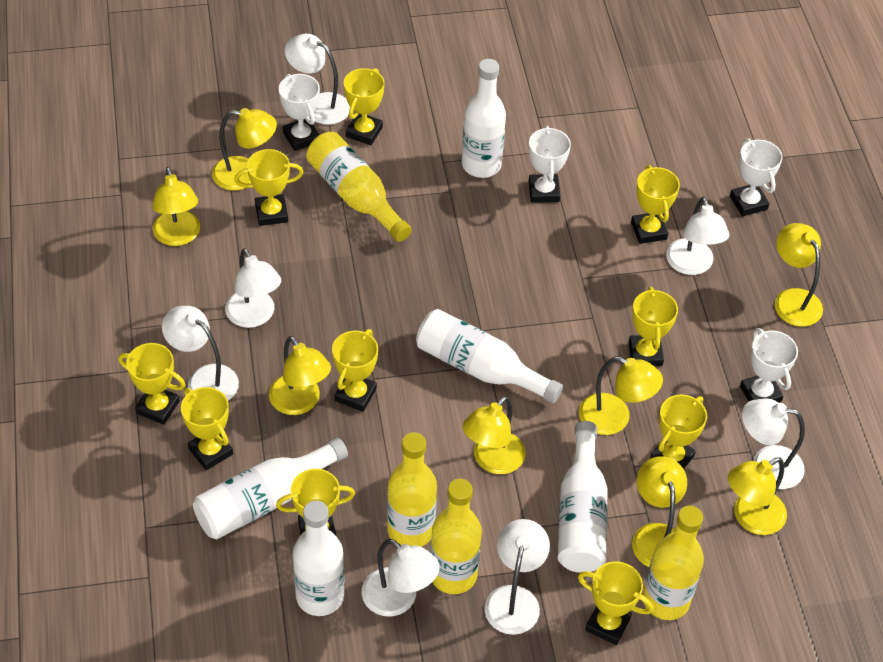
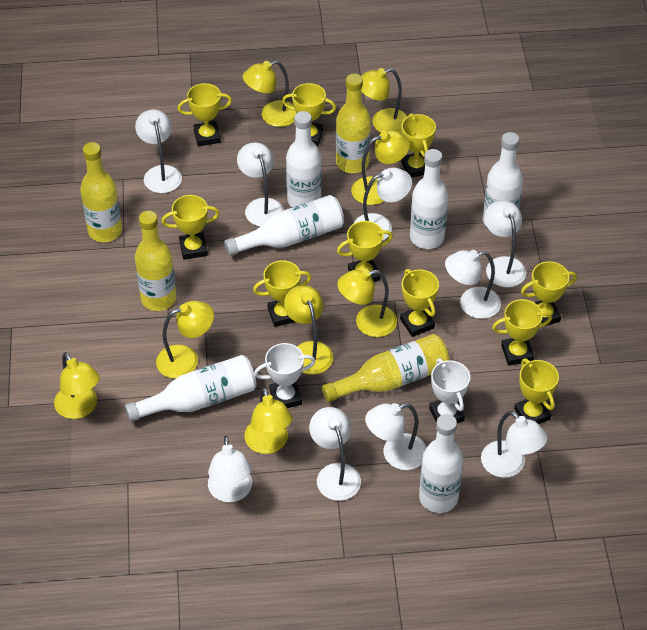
white bottle: [193,438,348,539] [293,501,344,616] [416,309,563,404] [462,59,506,178] [558,421,608,573] = 5 -> [125,355,256,422] [224,195,344,256] [286,111,321,207] [410,149,448,249] [419,414,463,513] [483,132,523,227] = 6
white lamp: [162,306,239,401] [225,248,281,328] [285,34,350,125] [361,539,440,617] [485,519,550,635] [666,197,729,275] [742,398,805,489] = 7 -> [135,109,182,193] [208,436,252,502] [237,143,284,227] [309,407,361,501] [354,168,412,240] [365,403,426,470] [445,250,501,319] [481,411,547,478] [485,200,526,287] = 9
white trophy: [279,74,320,151] [529,126,571,203] [730,138,783,216] [740,328,798,403] = 4 -> [254,343,315,408] [429,358,470,423] = 2

